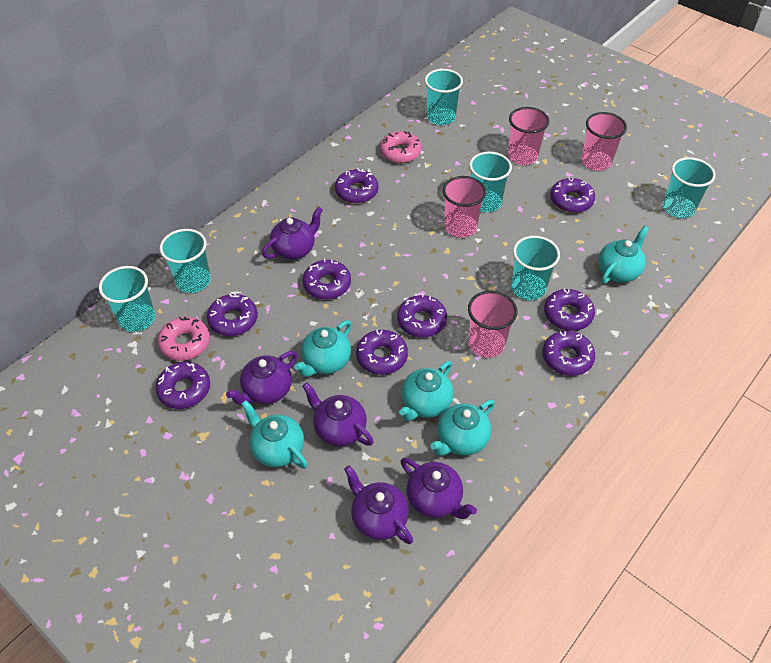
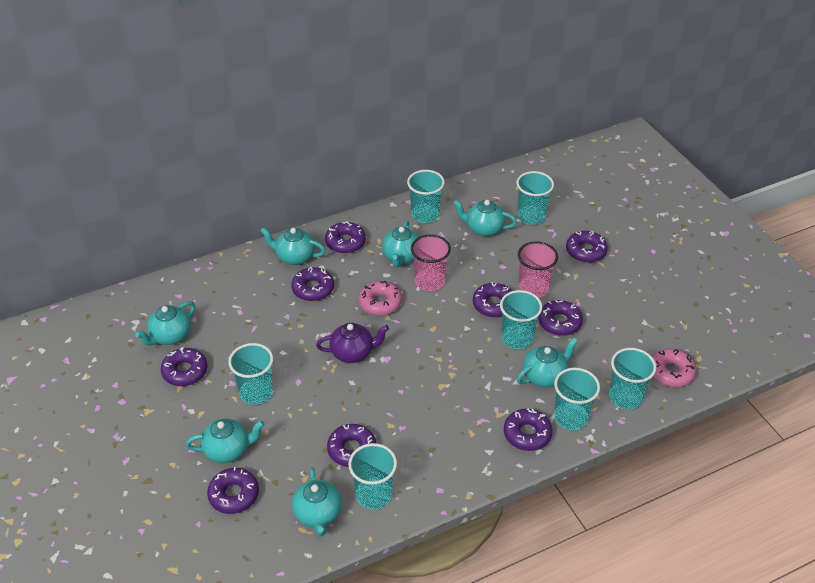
pink cup: [443,176,486,238] [468,290,518,358] [508,107,549,165] [581,112,627,171] = 4 -> [411,235,451,291] [518,241,558,298] = 2
purple teapot: [226,351,297,405] [262,207,323,260] [302,383,374,446] [344,465,413,544] [401,458,477,519] = 5 -> [316,323,389,363] = 1
turquoise cup: [99,266,155,332] [160,229,211,293] [425,69,463,125] [469,152,512,212] [512,236,560,300] [663,157,716,218] = 6 -> [228,343,273,405] [348,443,397,509] [407,170,445,223] [500,290,542,349] [516,171,554,225] [554,368,600,430] [609,348,656,409] = 7
turquoise teapot: [241,400,308,469] [294,320,352,377] [399,361,454,421] [430,400,495,456] [598,226,649,284] = 5 -> [135,301,195,346] [186,418,265,463] [260,228,325,265] [292,467,342,536] [382,220,419,267] [453,200,517,236] [517,337,578,387] = 7

